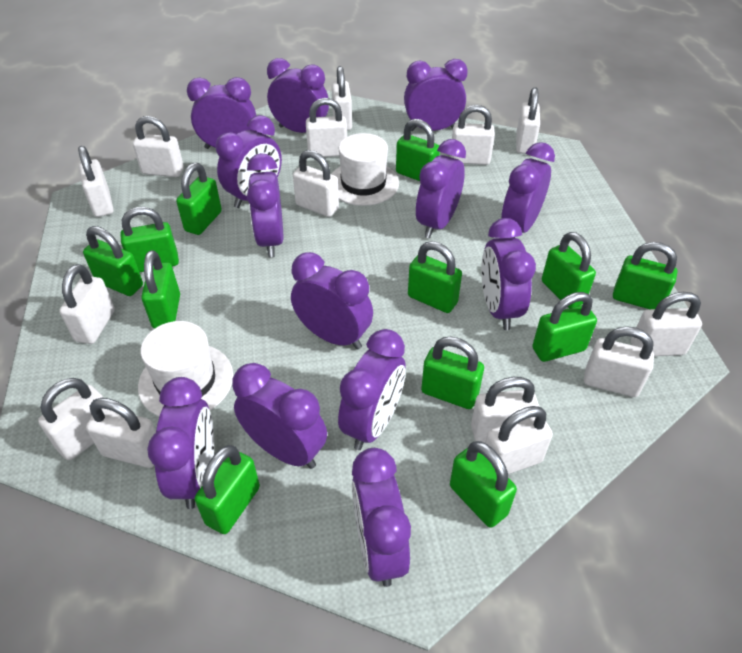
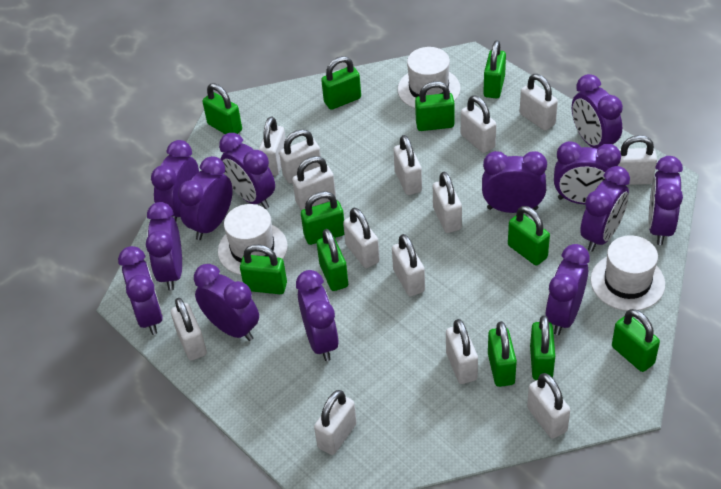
green padlock: [83,226,143,296] [121,207,179,273] [141,250,180,329] [176,163,222,235] [195,445,260,534] [396,119,440,181] [408,241,462,313] [421,336,484,409] [450,441,517,528] [532,292,597,362] [542,232,596,308] [613,242,677,309] = 12 -> [203,83,242,134] [240,244,287,294] [301,191,344,245] [317,229,348,291] [321,56,361,110] [415,81,454,131] [484,40,506,99] [488,321,517,387] [508,206,550,265] [530,315,555,380] [612,309,660,372] = 11
white hat: [138,321,233,416] [332,133,399,206] = 2 -> [218,204,288,275] [398,47,461,109] [590,235,665,311] = 3

